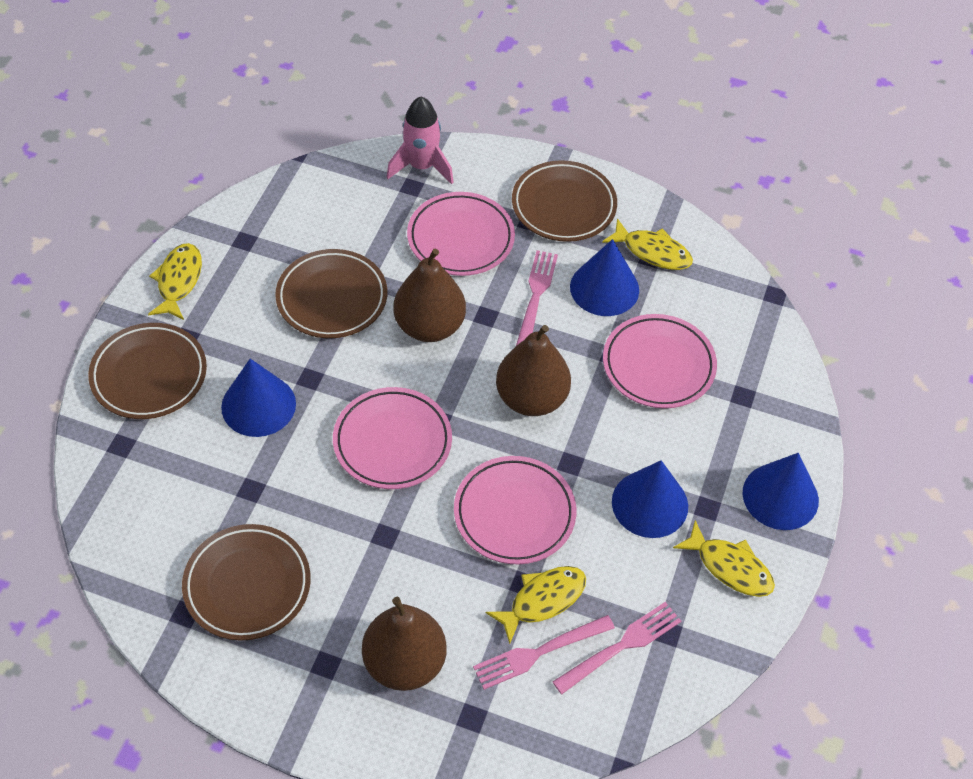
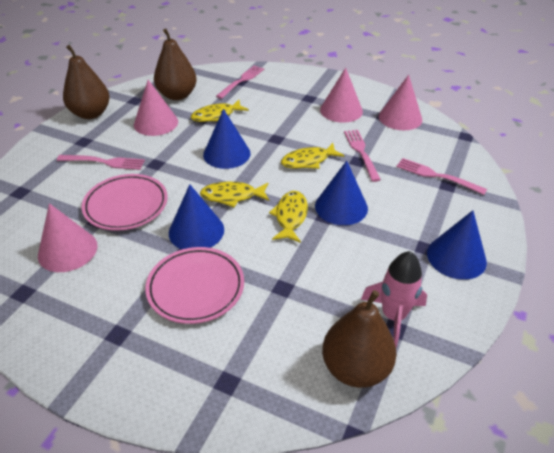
brown plate: [88,323,207,419] [182,524,311,641] [275,249,387,338] [512,160,617,242] = 4 -> none = 0
pink cone: none = 0 -> [38,203,97,272] [134,80,178,136] [320,68,363,123] [379,75,422,130] = 4
pink fork: [473,615,615,690] [516,250,558,346] [553,602,681,694] = 3 -> [57,155,145,170] [216,65,264,99] [344,130,381,182] [396,158,487,195] = 4
pink plate: [333,387,452,489] [407,192,515,276] [454,456,576,564] [603,314,717,409] = 4 -> [82,174,168,231] [145,247,244,324] = 2

